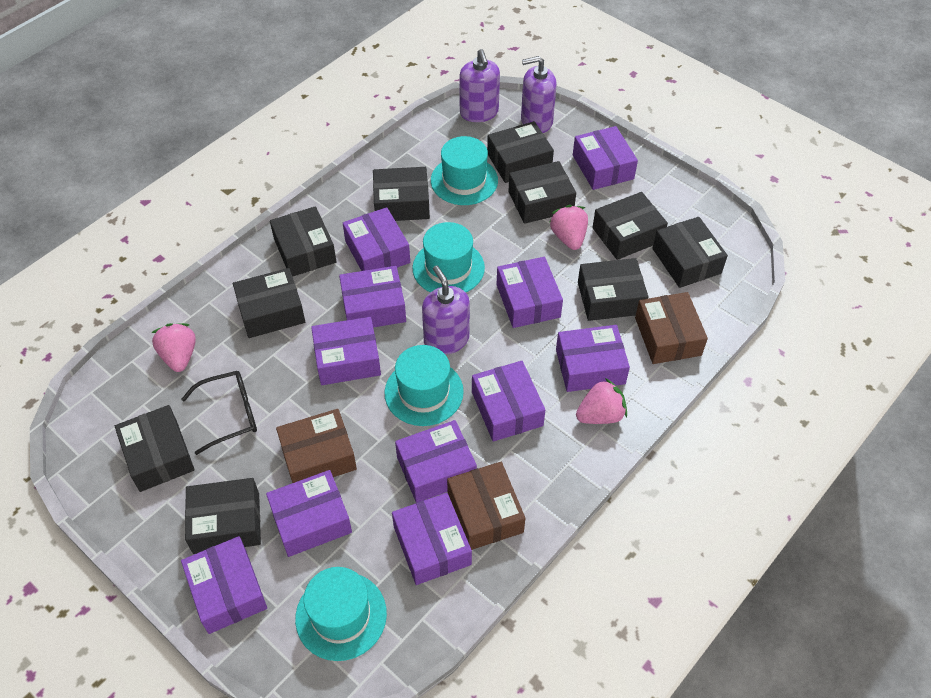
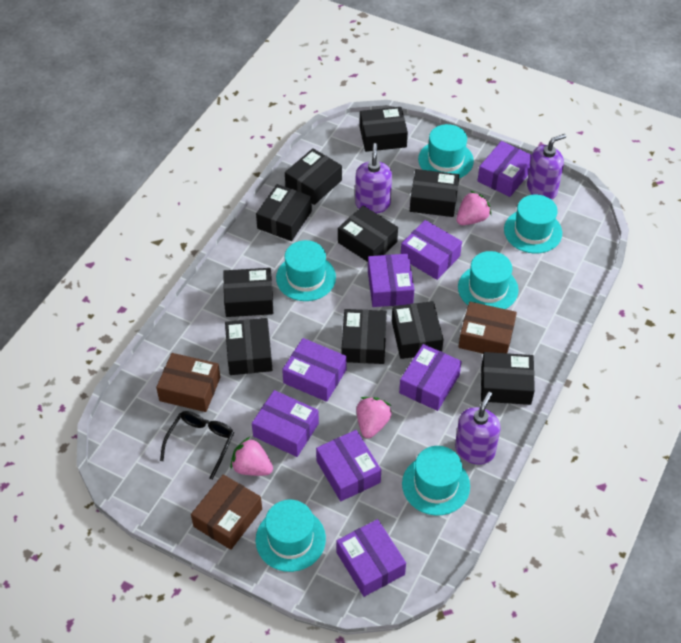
purple box: [181,536,267,634] [266,470,352,557] [311,317,381,385] [339,266,406,328] [343,207,410,271] [392,493,472,585] [395,420,477,503] [472,361,545,442] [496,257,563,328] [556,325,630,392] [573,126,638,190] = 11 -> [252,390,319,457] [282,338,347,402] [316,430,381,501] [336,519,406,597] [368,254,414,307] [399,344,462,411] [401,220,462,280] [478,141,532,197] = 8
turquoise hat: [295,567,387,661] [384,345,464,426] [412,222,485,292] [431,136,498,205] = 4 -> [256,500,326,572] [276,240,336,301] [402,446,470,516] [418,124,474,178] [458,251,518,309] [504,194,562,254] = 6

